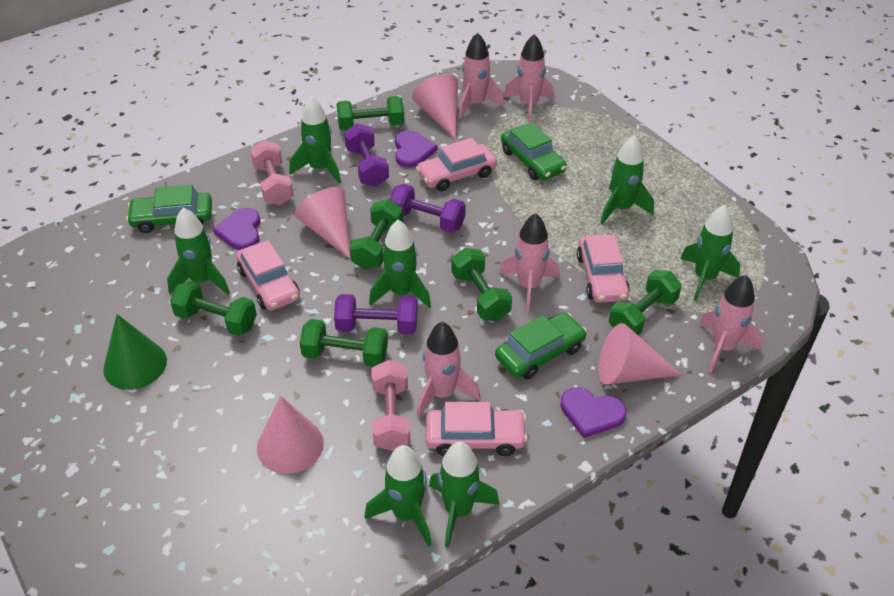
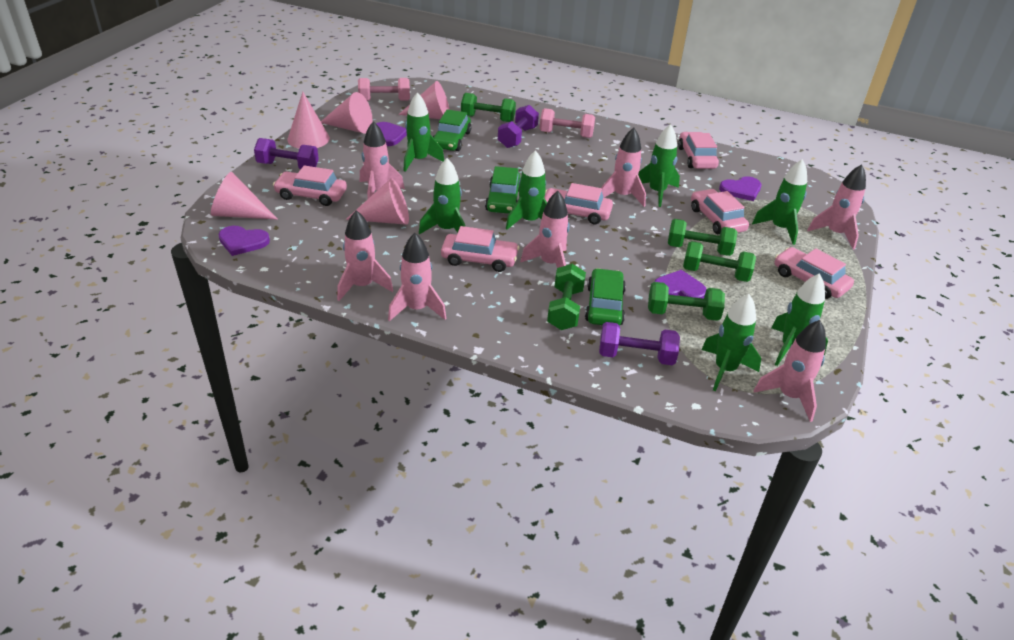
green cone: [103,314,167,390] = 1 -> none = 0
green dumbbell: [170,281,257,336] [300,319,388,367] [337,96,405,131] [350,199,403,270] [452,248,512,321] [609,270,682,335] = 6 -> [461,93,516,122] [547,264,586,330] [648,282,725,321] [668,219,738,256] [683,241,756,282] = 5
pink car: [236,240,300,311] [416,138,497,191] [426,402,528,456] [577,235,630,303] = 4 -> [273,165,347,206] [441,226,520,272] [544,183,613,224] [678,132,719,169] [691,189,749,234] [775,247,854,299] = 6
pink cone: [257,396,324,474] [295,187,351,260] [412,74,458,140] [598,323,681,385] = 4 -> [211,172,278,220] [287,92,330,149] [321,92,372,134] [346,178,409,225] [398,81,450,119] = 5
pink rocket: [417,322,480,418] [459,33,504,119] [500,213,560,312] [504,34,554,123] [699,275,762,373] = 5 -> [337,210,393,301] [360,121,405,199] [388,233,447,321] [520,191,570,268] [601,128,646,207] [754,320,826,422] [807,164,866,249] = 7
purple heart: [213,208,260,250] [395,130,437,168] [560,387,627,438] = 3 -> [218,226,270,256] [376,122,407,146] [654,270,707,298] [719,176,761,201] = 4

